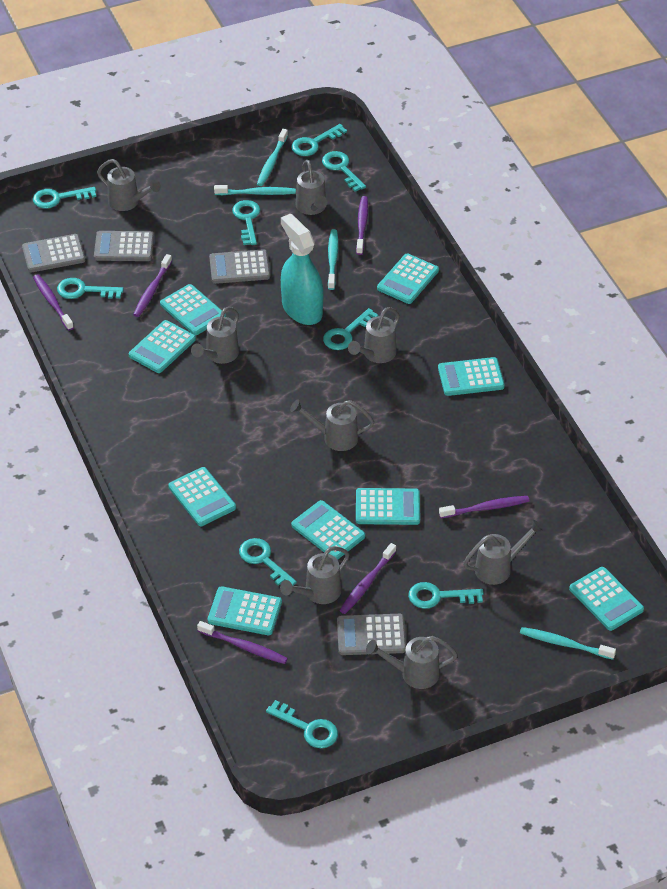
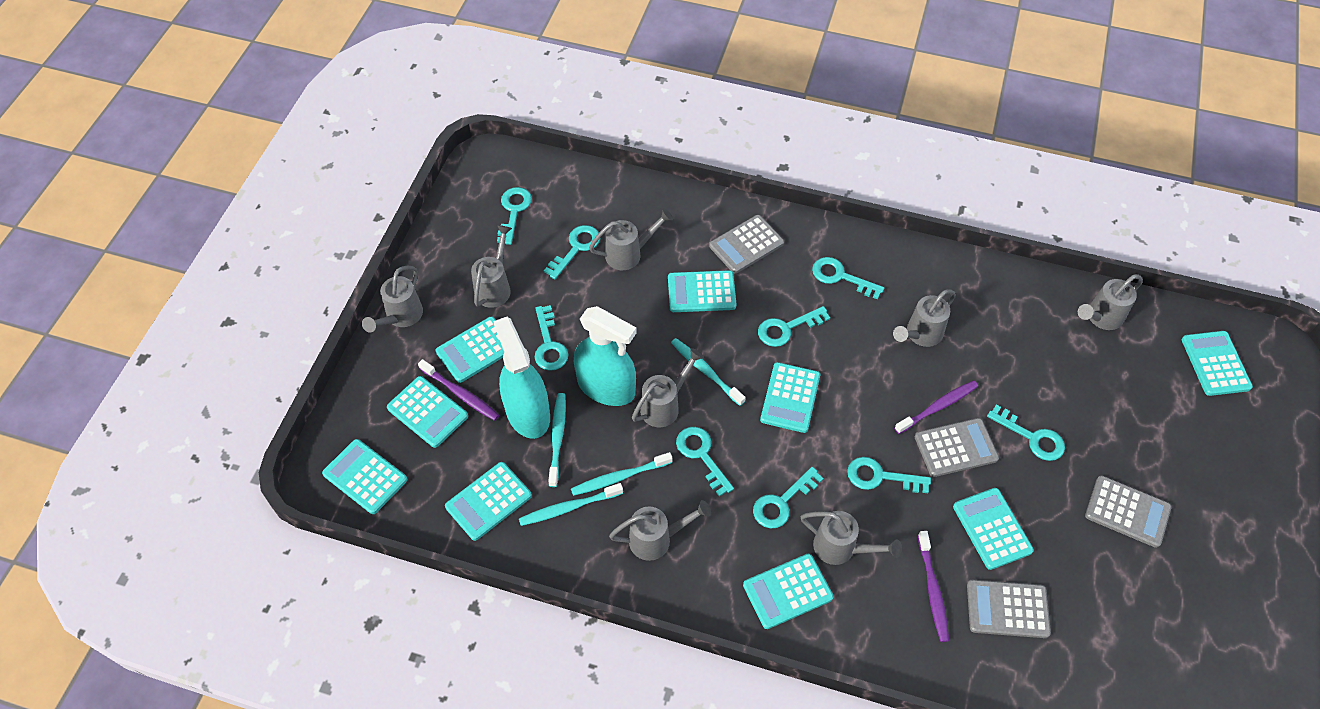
purple toothbrush: [33,274,74,331] [133,254,172,317] [197,621,288,664] [340,543,396,614] [356,196,368,255] [439,496,530,518] = 6 -> [418,359,499,421] [894,381,978,434] [918,531,949,642] = 3
turquoise spray bottle: [281,213,323,325] = 1 -> [493,317,550,439] [574,306,637,406] = 2

